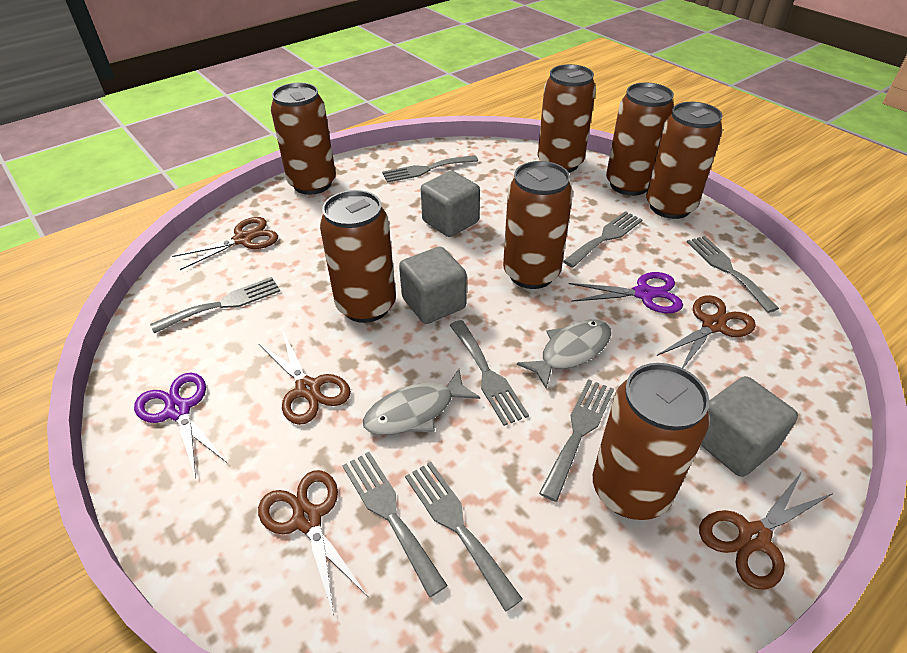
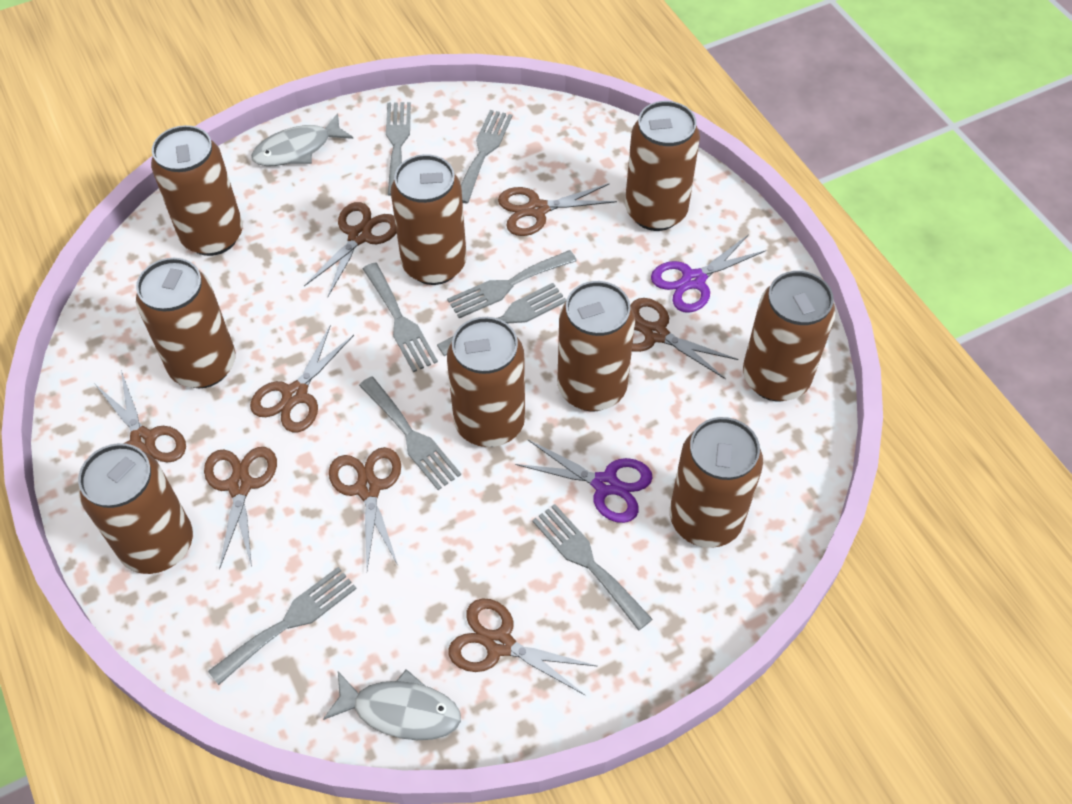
brown can: [271,83,336,195] [320,190,396,323] [503,161,573,289] [538,64,596,173] [593,363,710,520] [606,82,674,196] [646,102,723,219] = 7 -> [78,443,193,574] [136,258,235,388] [151,125,243,256] [391,154,467,285] [447,317,525,447] [557,281,635,411] [625,101,700,231] [670,417,763,548] [743,271,835,401] = 9
brown scissors: [172,217,278,270] [258,470,369,616] [259,332,351,425] [657,295,756,368] [699,472,833,590] = 5 -> [94,370,186,462] [204,447,277,570] [250,325,354,432] [304,202,397,296] [329,447,401,569] [448,598,597,696] [498,184,617,236] [630,298,739,379] = 8
grey cube: [399,247,467,324] [421,171,480,237] [701,376,798,477] = 3 -> none = 0

